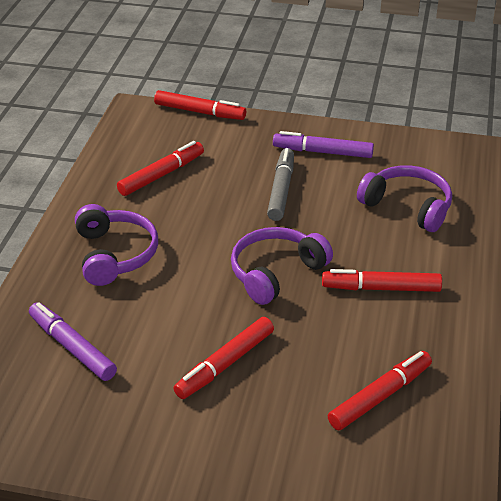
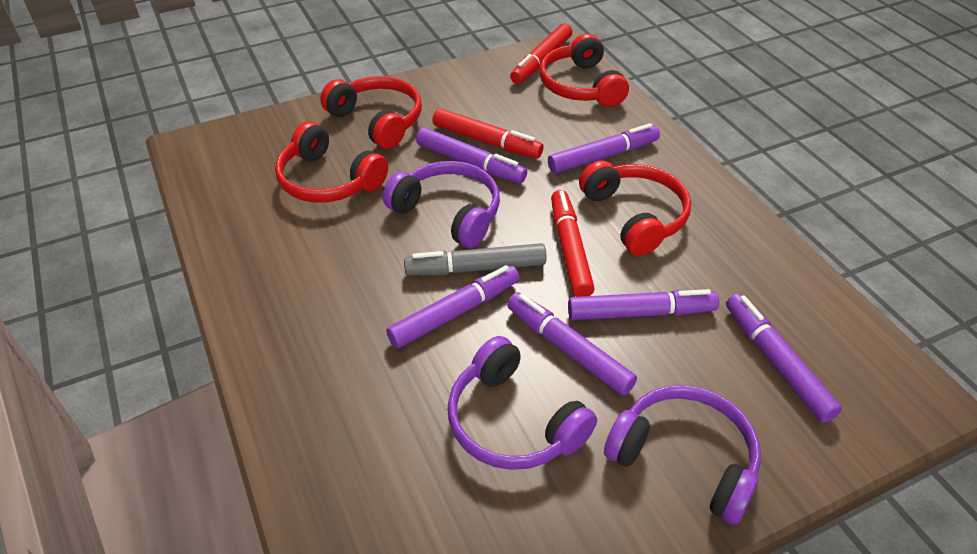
purple marker: [29,302,117,381] [273,131,374,158] = 2 -> [386,265,520,348] [416,128,527,183] [507,292,637,396] [548,123,660,173] [568,289,719,320] [726,293,842,423] = 6
red headphones: none = 0 -> [275,122,388,203] [320,76,422,149] [539,33,629,107] [579,160,691,256] = 4
red marker: [117,141,204,196] [154,90,246,120] [174,317,274,399] [322,269,442,292] [328,351,432,430] = 5 -> [432,108,544,158] [510,23,572,84] [551,190,595,297] = 3

